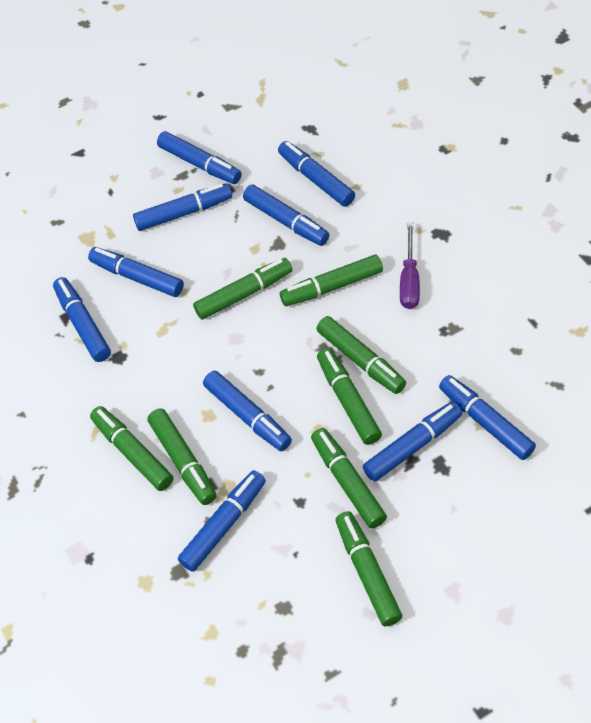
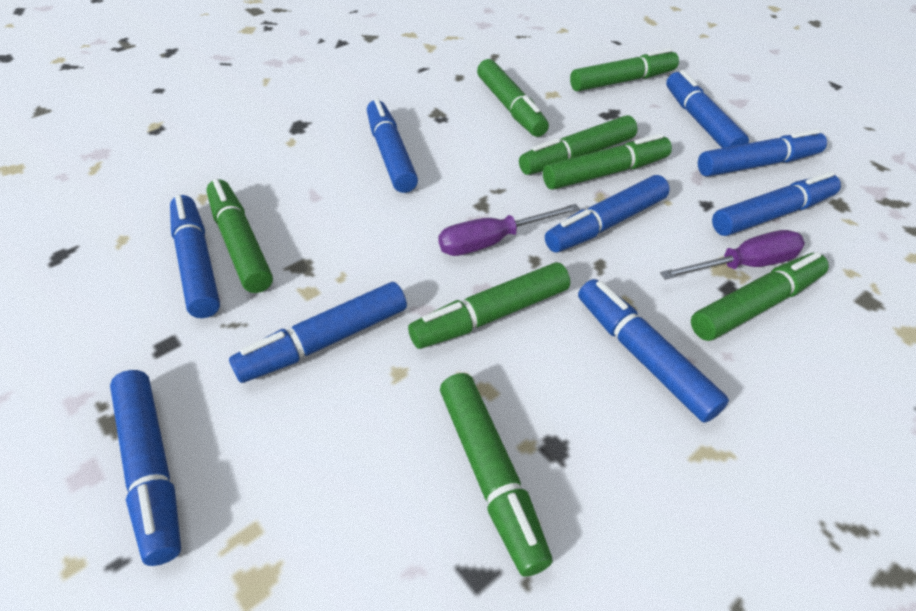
blue marker: [53,277,111,362] [88,247,184,297] [133,183,232,231] [157,131,242,184] [178,470,266,572] [203,371,292,451] [243,184,329,246] [278,141,355,207] [363,402,462,482] [439,375,536,460] = 10 -> [110,370,181,566] [170,195,220,318] [229,282,407,383] [367,98,418,193] [545,175,670,253] [578,279,729,423] [666,70,749,148] [698,129,827,177] [712,172,841,236] = 9
purple screwdriver: [400,222,420,309] = 1 -> [438,204,580,256] [660,230,805,280] = 2

